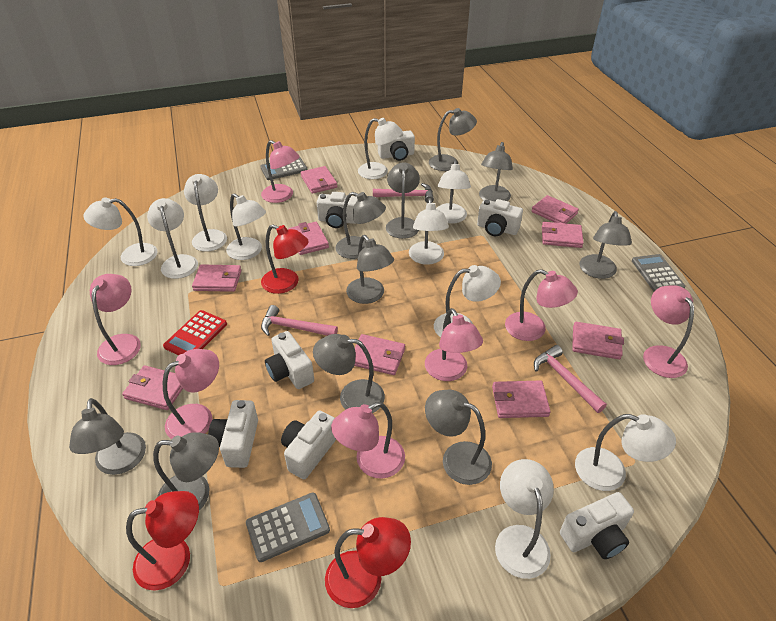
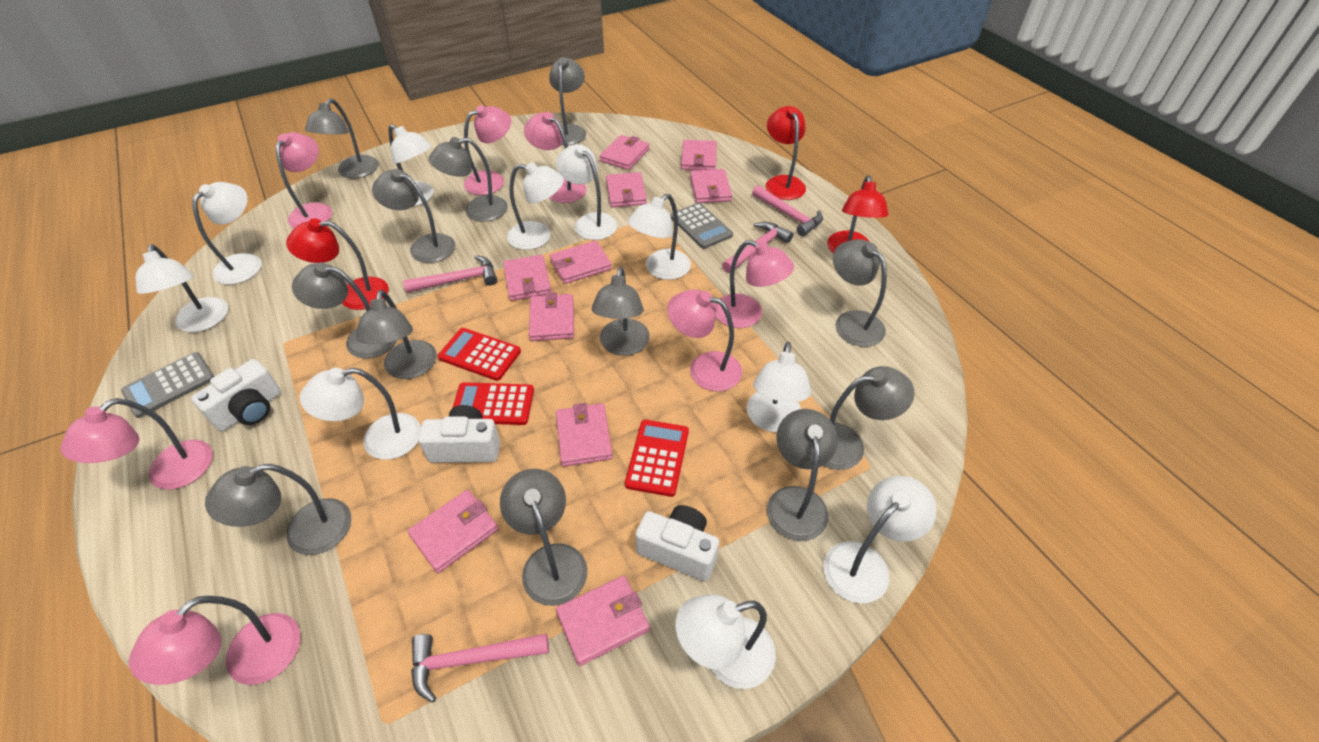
grey calculator: [246,492,330,562] [260,157,308,180] [632,254,686,292] = 3 -> [121,352,214,418] [671,203,733,249] = 2
grey lamp: [69,398,146,475] [153,432,219,510] [313,334,385,413] [335,192,386,259] [346,235,394,304] [386,162,420,239] [425,390,492,485] [429,108,477,171] [479,142,513,202] [579,211,632,279] = 10 -> [205,464,352,555] [292,262,397,359] [305,98,379,178] [356,290,437,379] [372,169,455,263] [429,137,508,222] [500,469,588,606] [549,57,586,145] [592,267,650,356] [767,409,838,541] [823,366,915,470] [833,239,887,347] = 12
pink hammer: [261,305,338,336] [373,183,434,203] [534,345,607,413] = 3 -> [403,255,497,293] [411,633,549,703] [722,222,793,273] [752,185,823,236] = 4
pink wallet: [122,365,183,410] [192,264,241,292] [288,222,329,255] [301,166,337,194] [354,334,405,375] [492,381,551,418] [531,195,579,224] [542,222,584,248] [572,322,624,359] = 9 -> [407,490,498,573] [503,255,551,301] [529,292,574,341] [550,241,612,284] [556,403,613,467] [556,576,650,666] [599,135,649,170] [606,172,647,207] [681,140,717,170] [690,169,732,203] = 10
red calculator: [163,310,227,356] = 1 -> [438,328,521,381] [453,382,534,425] [625,420,689,497] = 3
white camera: [208,400,258,468] [265,331,314,389] [281,410,337,479] [317,192,358,228] [378,130,415,161] [477,199,523,236] [560,492,634,559] = 7 -> [191,359,281,431] [418,405,500,463] [635,505,719,581] = 3

